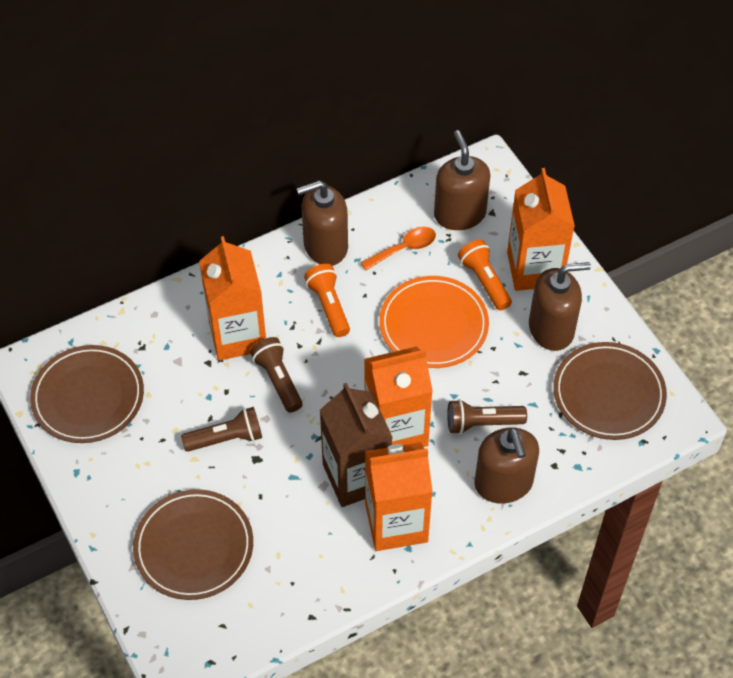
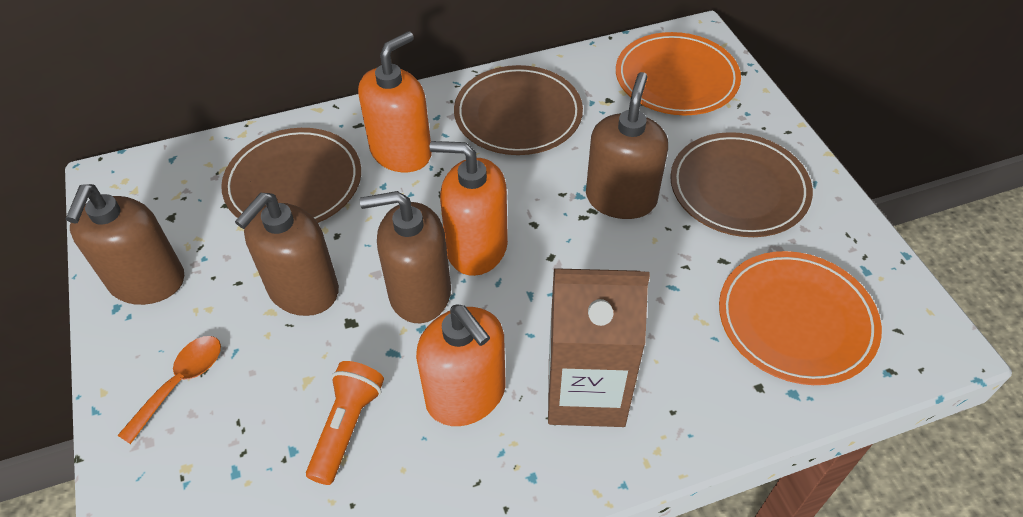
brown flashlight: [181,407,262,452] [250,337,303,413] [447,399,527,434] = 3 -> none = 0
orange carton: [199,236,266,361] [364,346,433,447] [365,442,433,551] [507,168,575,291] = 4 -> none = 0
orange flashlight: [304,264,350,337] [458,239,512,311] = 2 -> [306,361,384,485] = 1
orange plate: [379,276,489,368] = 1 -> [616,32,741,115] [719,251,882,385] = 2
orange soap dispenser: none = 0 -> [358,31,432,172] [416,304,505,426] [430,141,508,276] = 3

